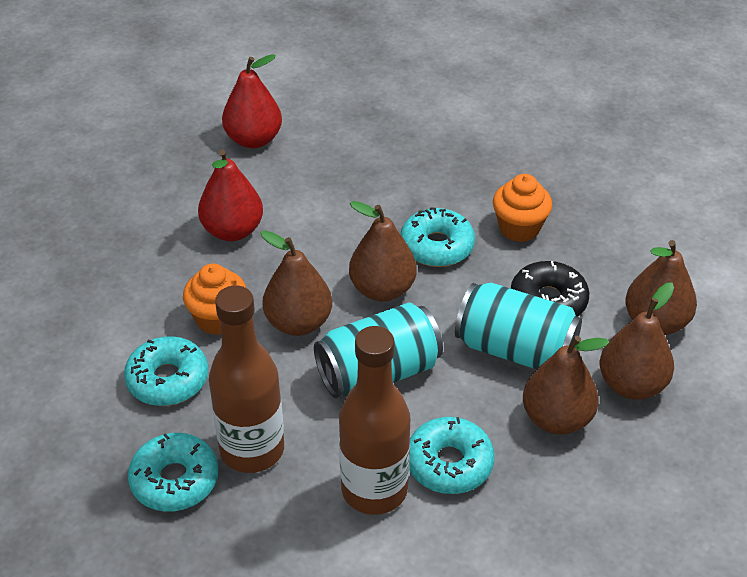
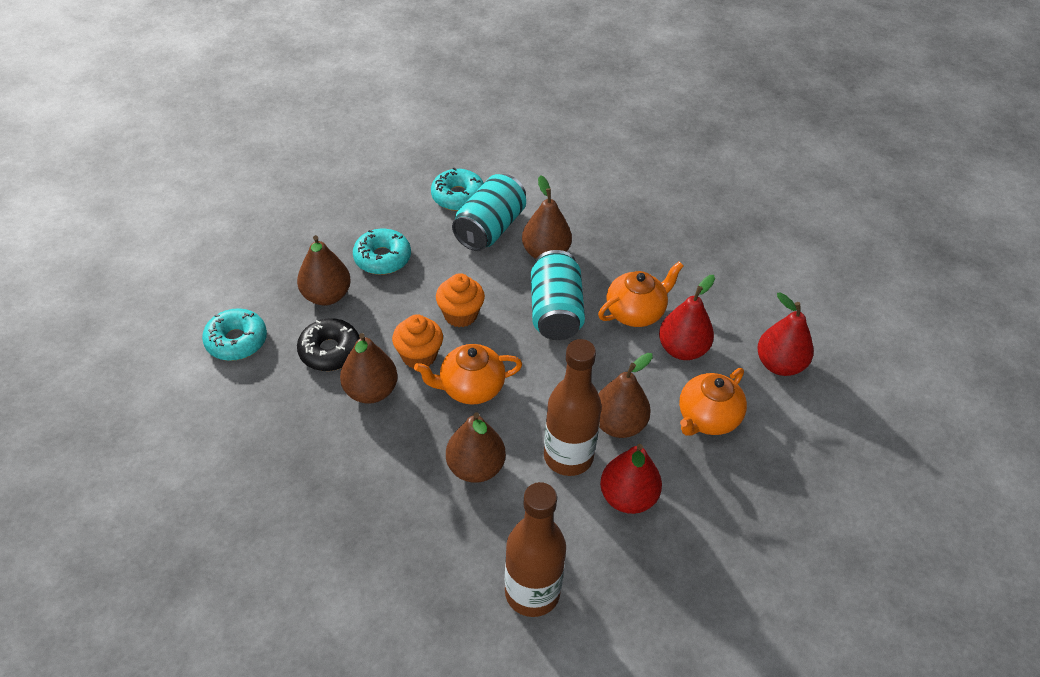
orange teapot: none = 0 -> [414,344,522,405] [598,261,684,327] [679,368,747,436] = 3
red pear: [198,150,263,241] [222,54,282,148] = 2 -> [600,444,662,514] [659,275,715,360] [757,292,814,376] = 3
turquoise donut: [124,336,208,406] [128,433,218,512] [400,207,475,267] [409,417,495,494] = 4 -> [202,308,267,361] [353,229,411,275] [431,168,484,211] = 3

